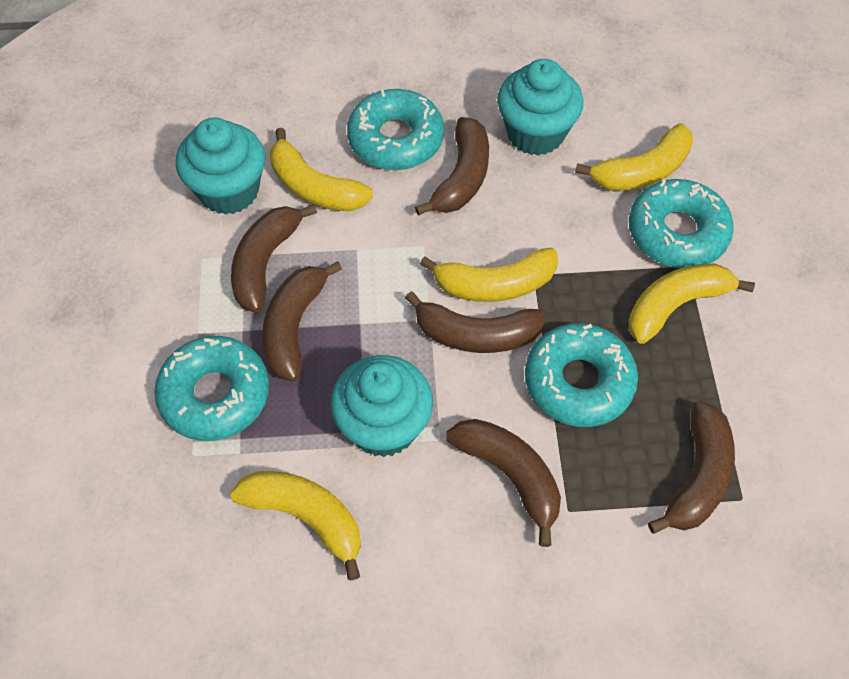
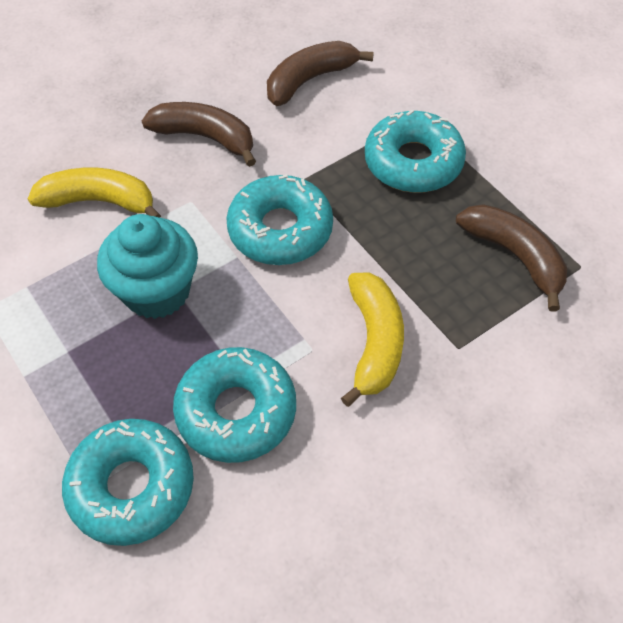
brown banana: [231,204,317,312] [262,261,342,382] [405,291,546,353] [415,117,489,216] [446,419,561,547] [648,401,735,534] = 6 -> [142,102,256,167] [267,41,374,106] [456,204,567,312] = 3
turquoise cupcake: [176,117,265,215] [330,355,433,457] [497,59,583,156] = 3 -> [97,214,198,319] = 1
yellow banana: [230,471,361,580] [270,128,373,211] [420,248,558,302] [575,123,693,191] [629,264,755,344] = 5 -> [28,168,161,218] [341,272,404,407] = 2

